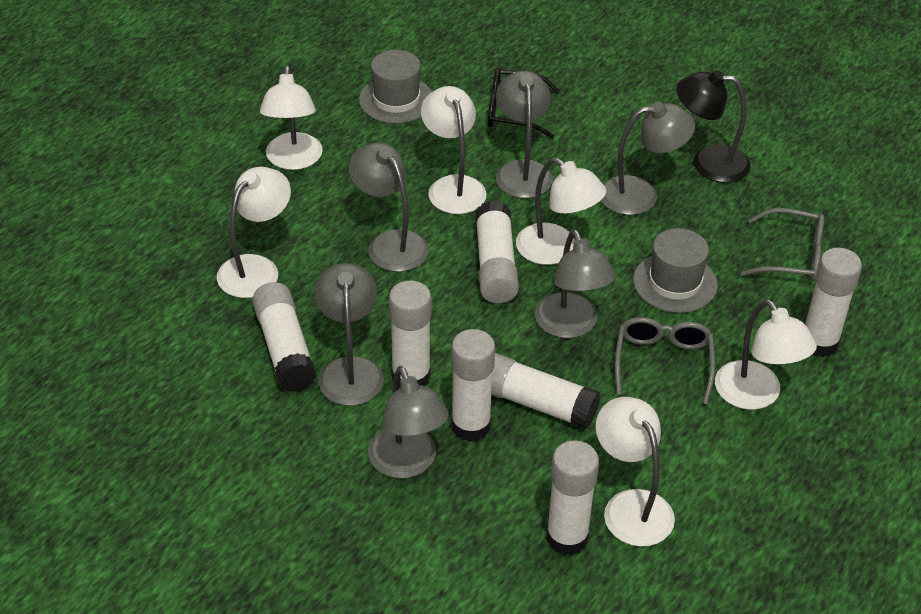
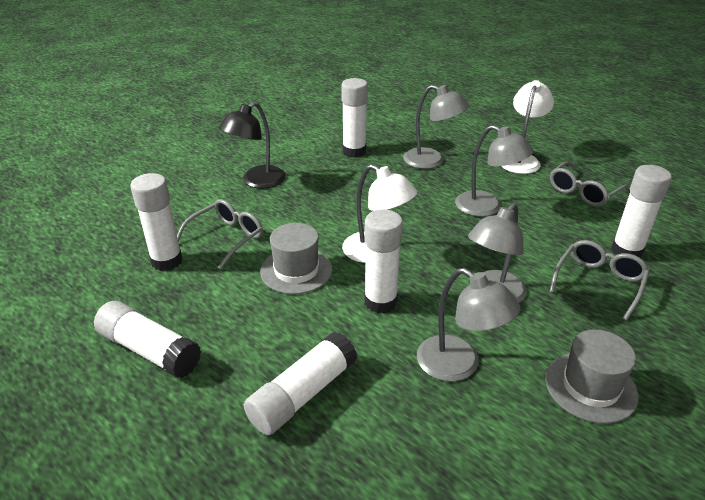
black glasses: [488,68,560,139] = 1 -> none = 0
grey glasses: [615,317,715,404] [740,208,824,282] = 2 -> [177,199,263,269] [550,161,629,206] [550,240,650,320] = 3
grey lamp: [314,263,384,406] [349,143,429,272] [368,366,449,478] [496,71,553,198] [535,229,616,338] [601,102,695,215] = 6 -> [403,85,469,169] [417,268,520,382] [455,125,534,217] [468,203,527,303] = 4
white glue stick: [252,282,316,392] [389,280,431,388] [451,329,495,442] [475,200,519,303] [491,353,600,429] [546,440,599,556] [805,248,862,357] = 7 -> [94,301,201,378] [130,173,183,271] [243,331,357,435] [341,78,368,158] [364,209,403,313] [611,165,672,258] = 6
white lamp: [217,167,291,298] [260,66,323,170] [421,86,486,214] [516,158,606,265] [595,397,675,547] [715,299,817,410] = 6 -> [342,164,417,263] [501,80,554,174] = 2

